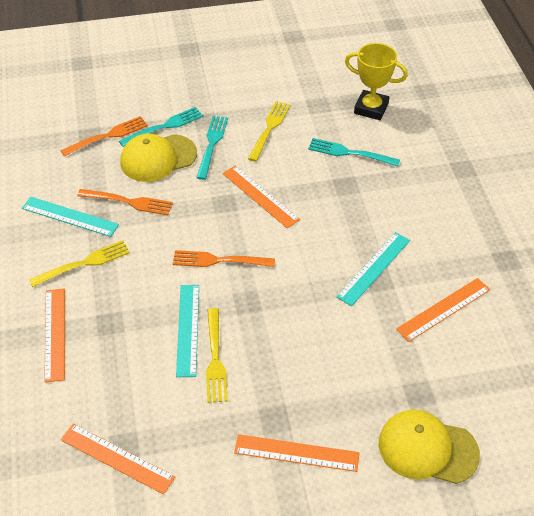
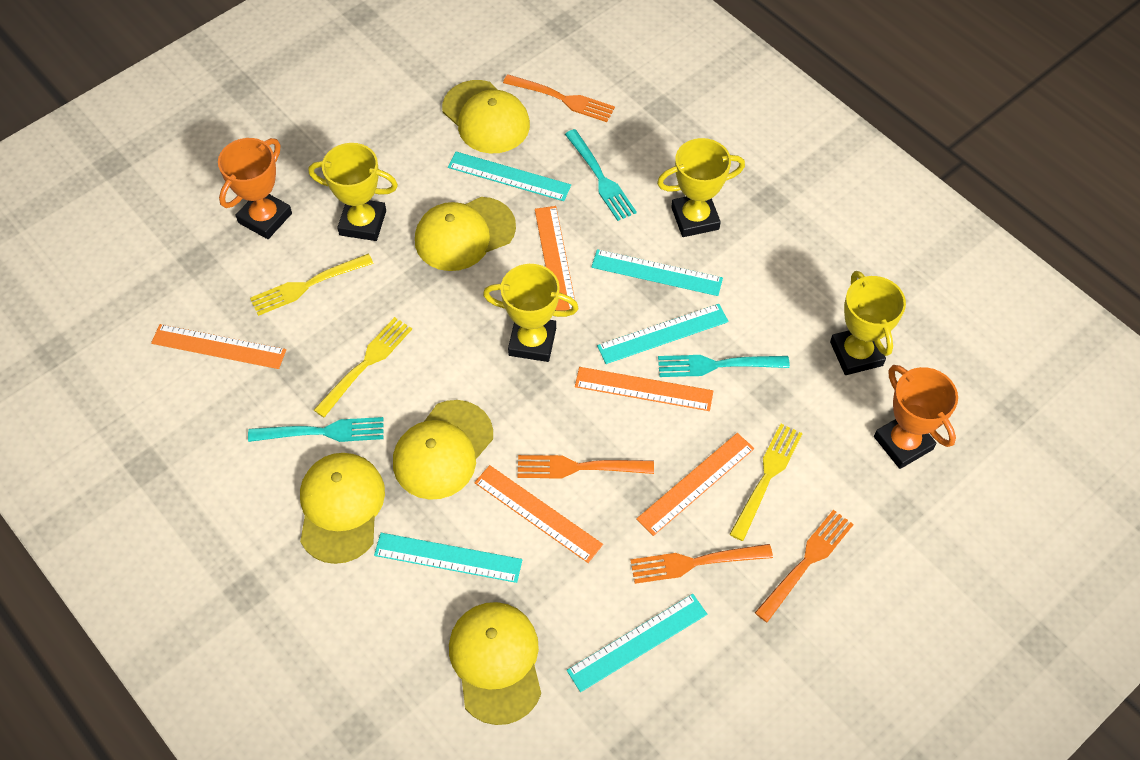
orange fork: [60,116,148,156] [77,189,173,215] [173,250,275,267] = 3 -> [503,74,615,122] [518,455,654,479] [630,544,773,584] [755,510,854,622] = 4
orange trophy: none = 0 -> [218,138,292,239] [874,365,958,469] = 2
turquoise ruler: [22,197,119,237] [176,285,199,377] [336,232,410,306] = 3 -> [374,533,522,583] [448,152,571,201] [567,594,707,692] [591,249,723,296] [597,304,729,364] = 5
yellow cap: [120,134,197,182] [378,409,480,484] = 2 -> [300,453,385,564] [393,400,493,500] [415,197,516,271] [442,80,530,153] [449,602,541,725] = 5
yellow trophy: [345,43,408,120] = 1 -> [308,143,398,241] [483,264,578,362] [657,138,745,237] [830,271,906,375] = 4

